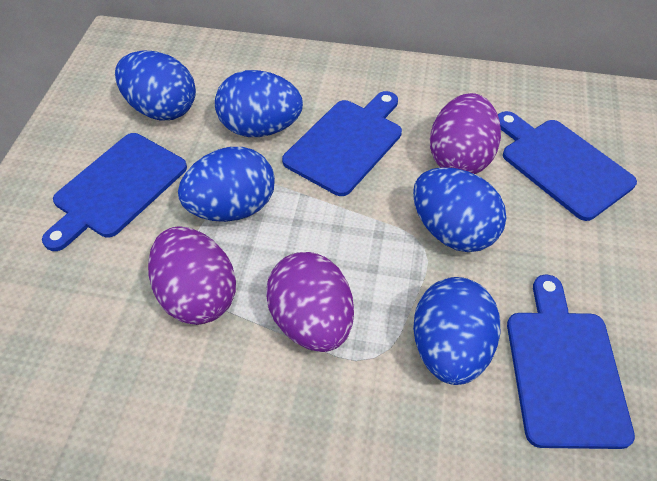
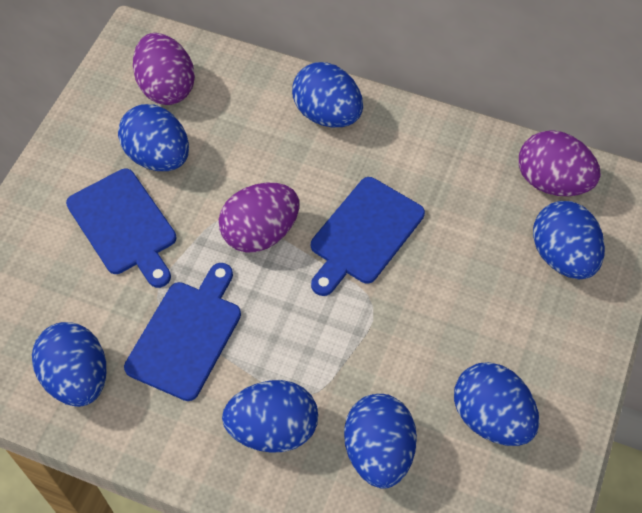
blue cutting board: [42,133,187,251] [282,91,402,196] [498,111,637,221] [507,275,635,449] = 4 -> [66,169,176,288] [124,263,241,401] [311,177,425,296] = 3
blue egg: [115,50,196,120] [178,147,275,222] [215,70,303,137] [413,167,506,252] [413,277,500,385] = 5 -> [32,322,106,407] [118,104,189,171] [222,380,318,453] [292,62,363,127] [344,394,417,489] [454,362,539,446] [533,201,605,279] = 7

